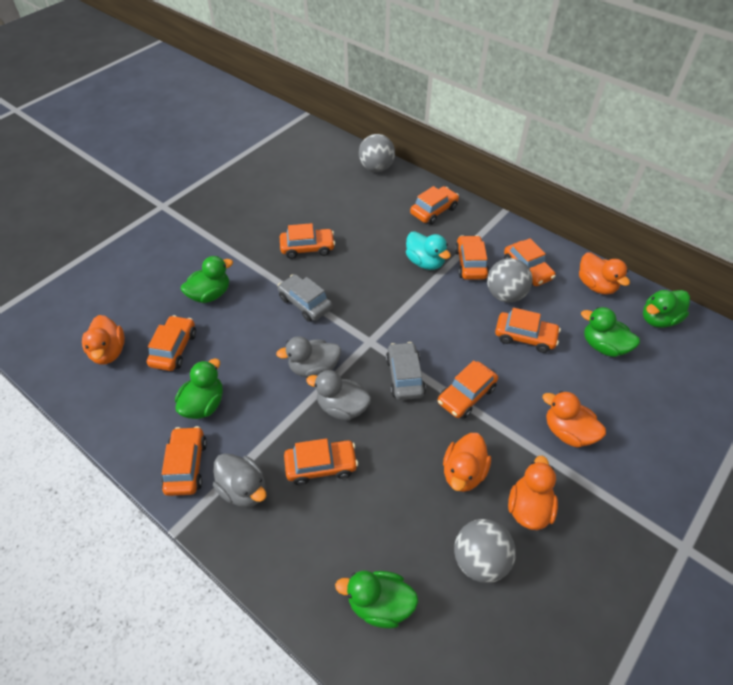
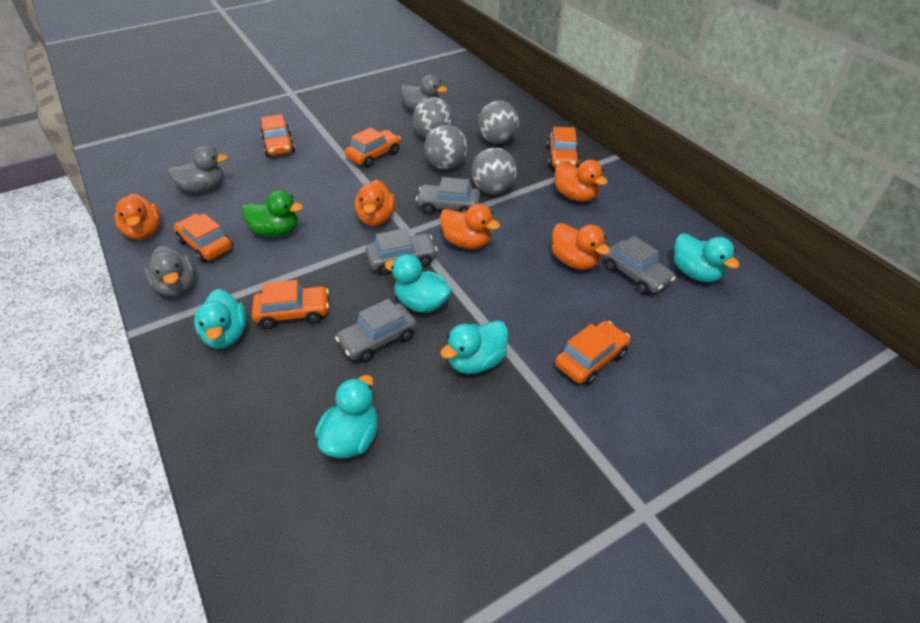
green duck: [175,358,223,419] [181,256,233,303] [335,571,419,629] [581,307,640,357] [643,290,690,328] = 5 -> [242,190,303,237] = 1
grey ball: [359,134,395,172] [454,519,516,583] [487,258,533,302] = 3 -> [413,97,454,138] [424,125,468,170] [471,148,517,194] [478,101,519,144] = 4
grey car: [278,274,333,322] [386,342,426,400] = 2 -> [335,298,417,363] [366,228,438,275] [416,177,480,214] [604,236,676,294] = 4
orange car: [147,315,196,371] [161,426,207,496] [280,223,335,259] [284,438,358,485] [410,186,459,225] [438,360,498,419] [455,235,489,280] [495,308,561,353] [504,238,555,286] = 9 -> [174,213,233,262] [251,280,329,329] [260,114,295,157] [345,127,401,167] [547,127,580,168] [555,321,630,385] = 6
turquoise duck: [406,231,451,270] = 1 -> [194,289,247,349] [315,375,378,458] [385,254,452,313] [440,320,508,374] [674,233,740,282] = 5

